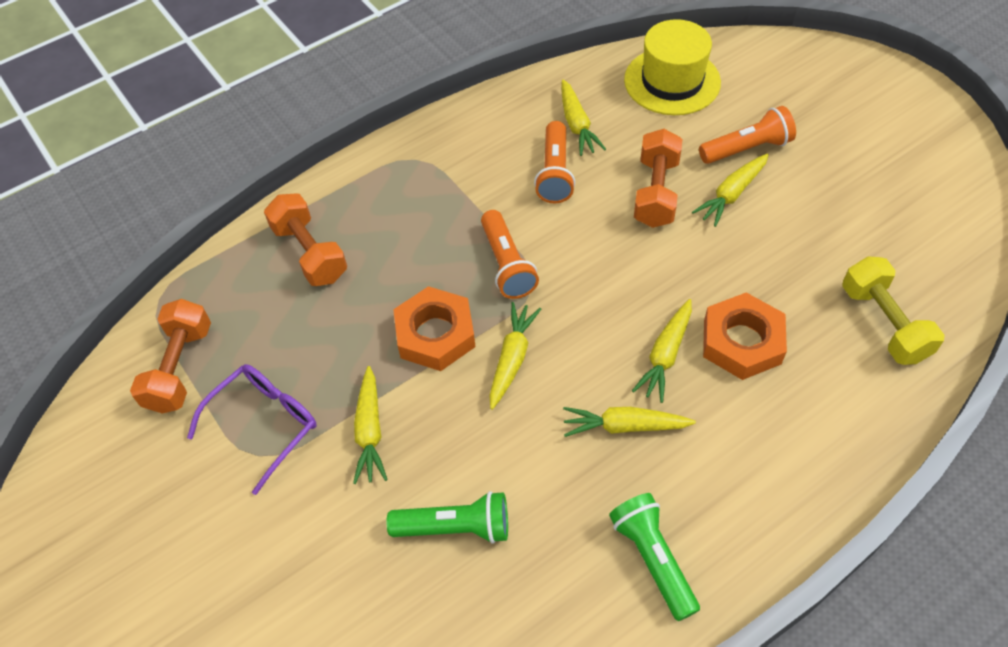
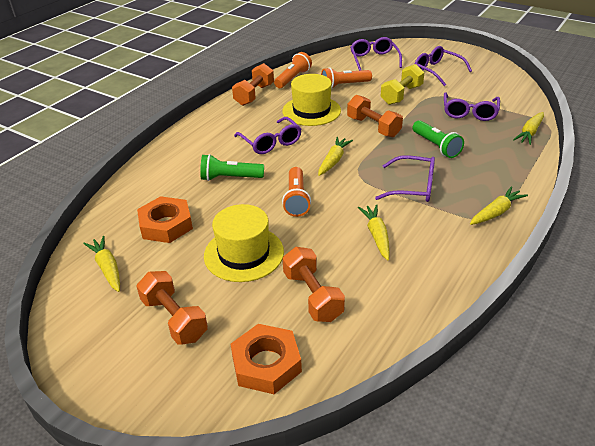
orange dumbbell: [130,299,211,414] [264,194,347,286] [634,129,682,228] = 3 -> [136,271,208,345] [232,63,274,106] [283,247,345,322] [347,95,403,137] = 4
purple glasses: [187,364,317,495] = 1 -> [234,117,301,154] [350,37,402,71] [375,155,435,202] [415,46,472,86] [444,92,500,121] = 5
yellow carrot: [353,366,388,484] [489,302,541,410] [561,79,606,156] [563,407,696,437] [632,299,692,403] [692,154,769,227] = 6 -> [83,236,120,292] [318,137,353,176] [358,204,390,260] [470,186,528,225] [513,112,544,145] = 5
yellow hat: [624,19,721,115] = 1 -> [204,204,284,282] [282,74,341,126] = 2

